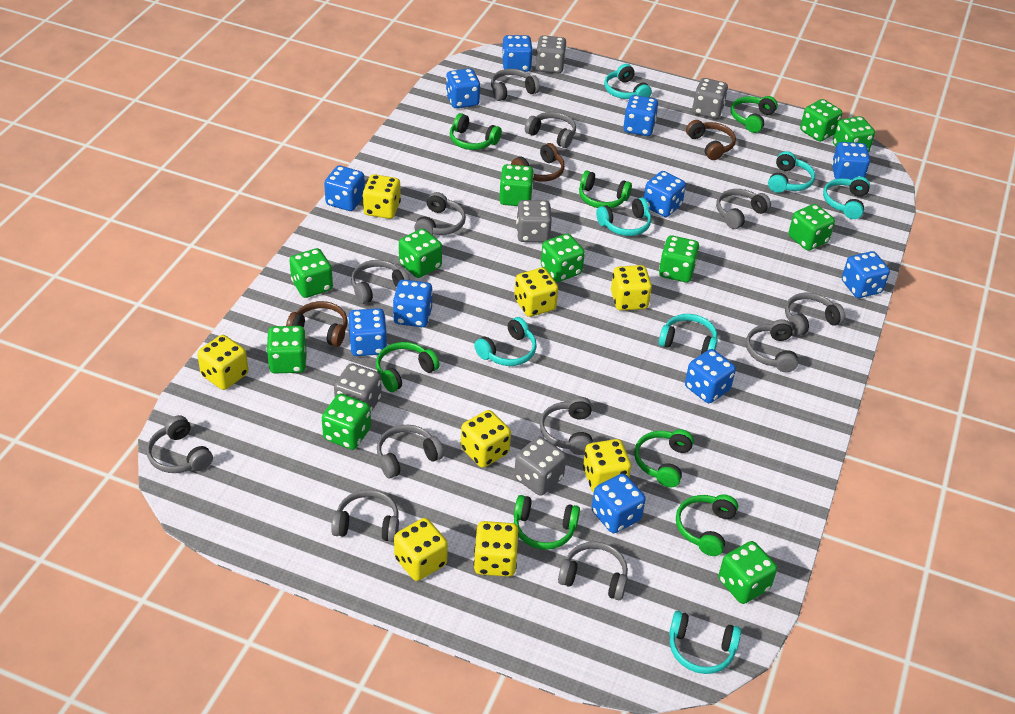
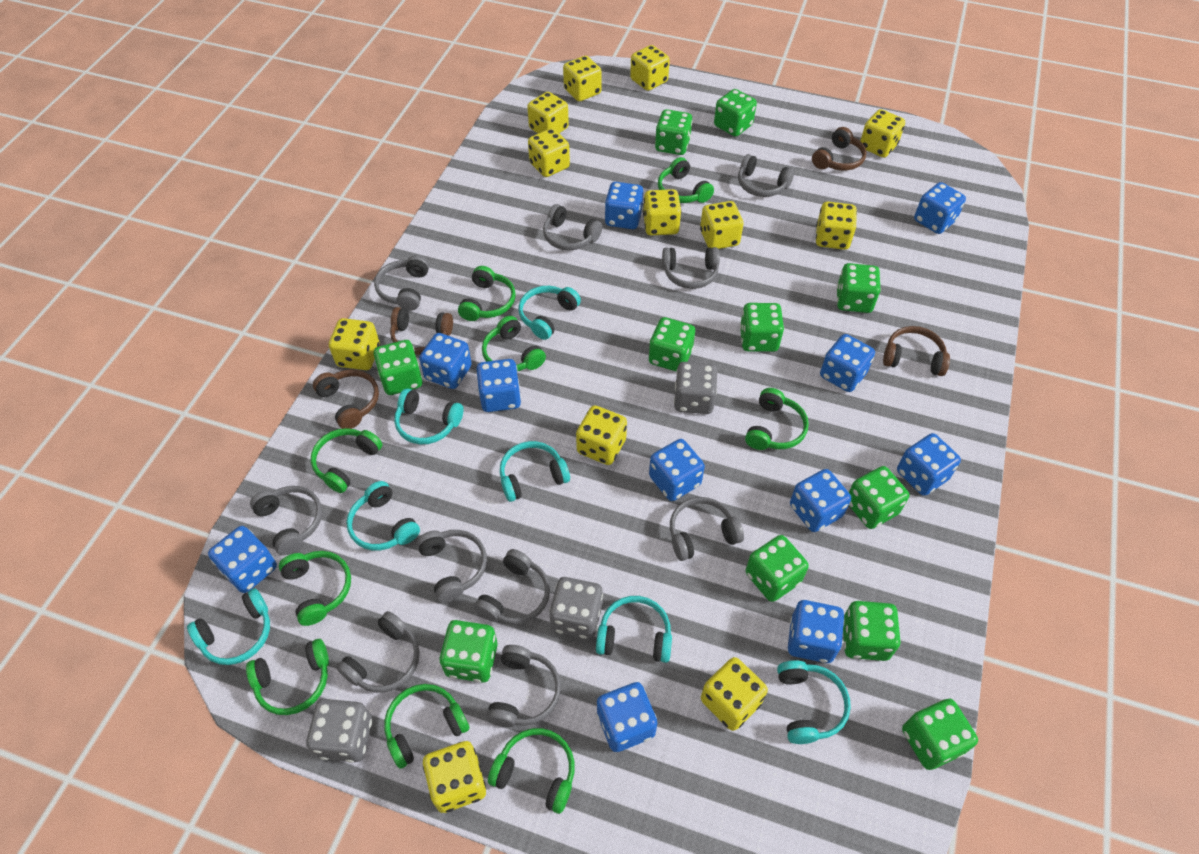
brown headphones: [286,301,347,347] [511,143,565,182] [686,120,736,160] = 3 -> [313,370,379,429] [390,307,453,355] [812,127,866,170] [883,326,950,376] = 4
green headphones: [376,342,440,392] [450,113,502,150] [514,495,580,550] [579,171,632,208] [634,429,694,488] [676,494,738,556] [731,96,778,133] = 7 -> [246,639,329,715] [279,551,351,626] [311,428,382,493] [384,684,469,769] [458,266,516,321] [482,316,546,371] [488,728,575,814] [658,157,714,203] [745,388,809,450] = 9
grey dice: [334,363,382,413] [514,436,566,496] [516,200,552,242] [535,35,567,73] [692,78,728,119] = 5 -> [306,699,372,763] [549,577,603,639] [674,362,717,414] = 3
grey headphones: [147,415,213,473] [331,490,399,542] [351,260,410,304] [377,425,444,479] [414,192,466,235] [491,69,540,101] [525,112,576,148] [540,397,593,455] [558,542,628,600] [716,189,771,229] [746,319,798,372] [785,292,846,336] = 12 -> [250,486,322,555] [336,611,420,693] [374,255,429,311] [417,530,487,602] [474,549,550,625] [486,645,561,727] [543,204,603,251] [662,247,720,289] [670,497,744,561] [738,154,794,197] = 10
yellow dice: [197,335,248,390] [363,174,401,219] [394,518,448,581] [461,410,511,468] [474,521,519,577] [514,268,558,317] [583,439,631,492] [611,265,652,311] = 8 -> [329,318,380,370] [423,741,486,813] [527,92,569,133] [528,128,570,177] [563,56,602,101] [576,405,627,465] [630,45,670,91] [643,189,681,236] [700,201,743,249] [701,657,768,731] [816,202,857,250] [860,109,905,158] = 12

